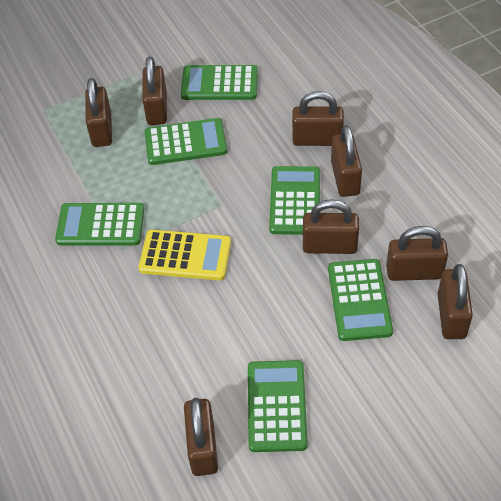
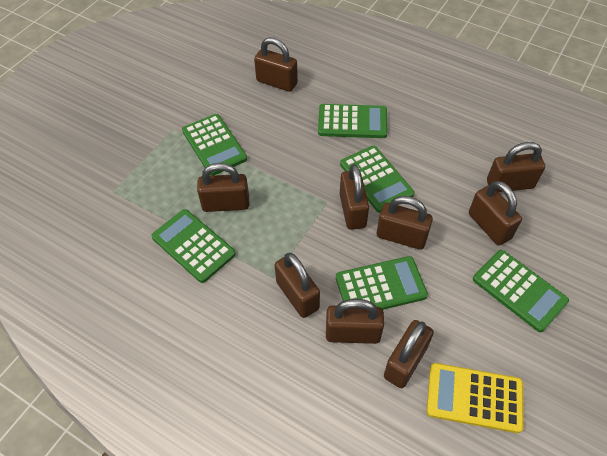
brown padlock: [85,78,112,147] [142,56,167,125] [184,398,218,476] [292,91,344,146] [303,199,359,254] [331,125,362,197] [386,226,448,281] [438,264,473,339] = 8 -> [197,163,249,212] [254,37,298,92] [275,253,320,318] [326,299,384,344] [340,164,369,230] [377,196,433,250] [384,320,434,388] [469,181,522,245] [487,142,545,192] = 9

